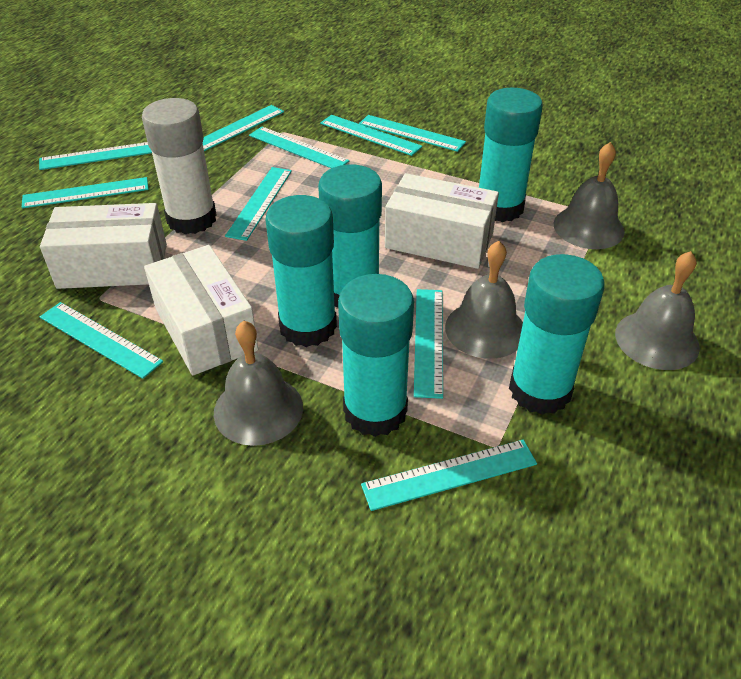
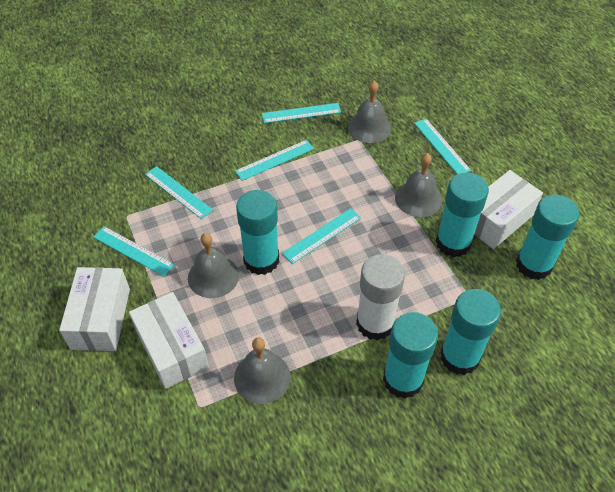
turquoise ruler: [22,177,149,209] [39,142,152,170] [40,302,163,379] [203,105,284,151] [225,167,292,241] [249,127,349,168] [320,115,423,156] [359,115,466,152] [361,440,537,511] [414,289,443,399] = 10 -> [93,226,175,277] [145,166,213,219] [235,140,314,181] [262,103,341,123] [282,208,361,264] [414,119,471,174] = 6

